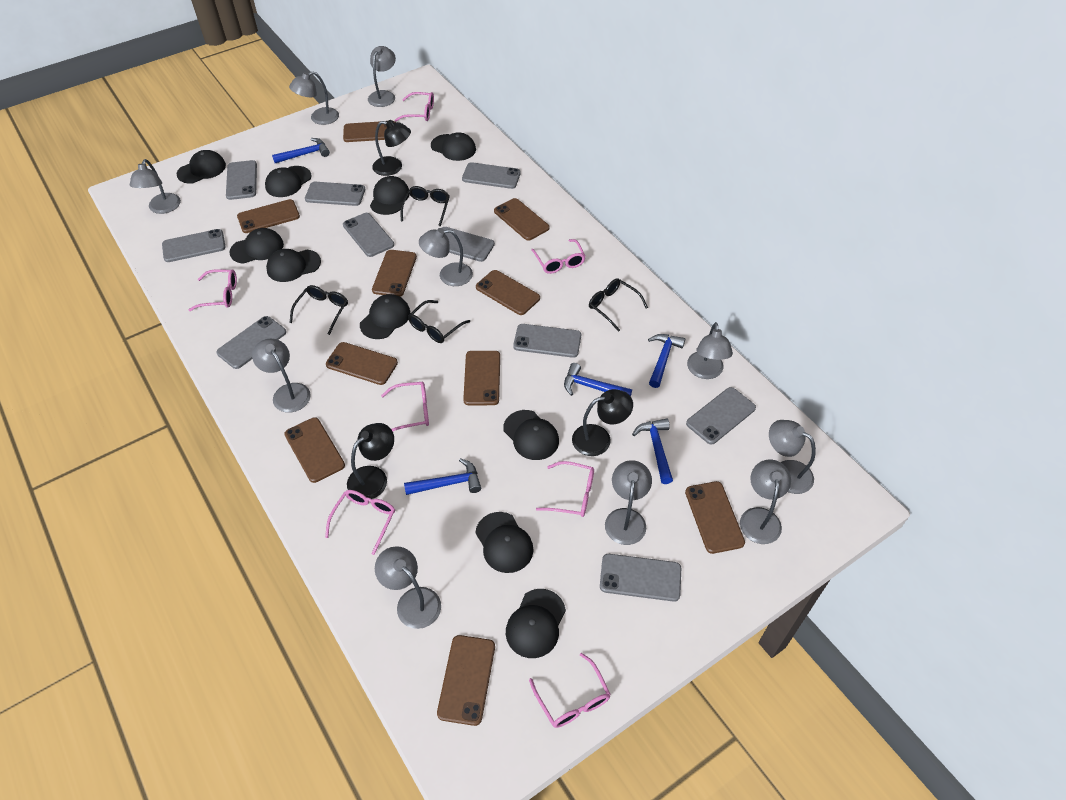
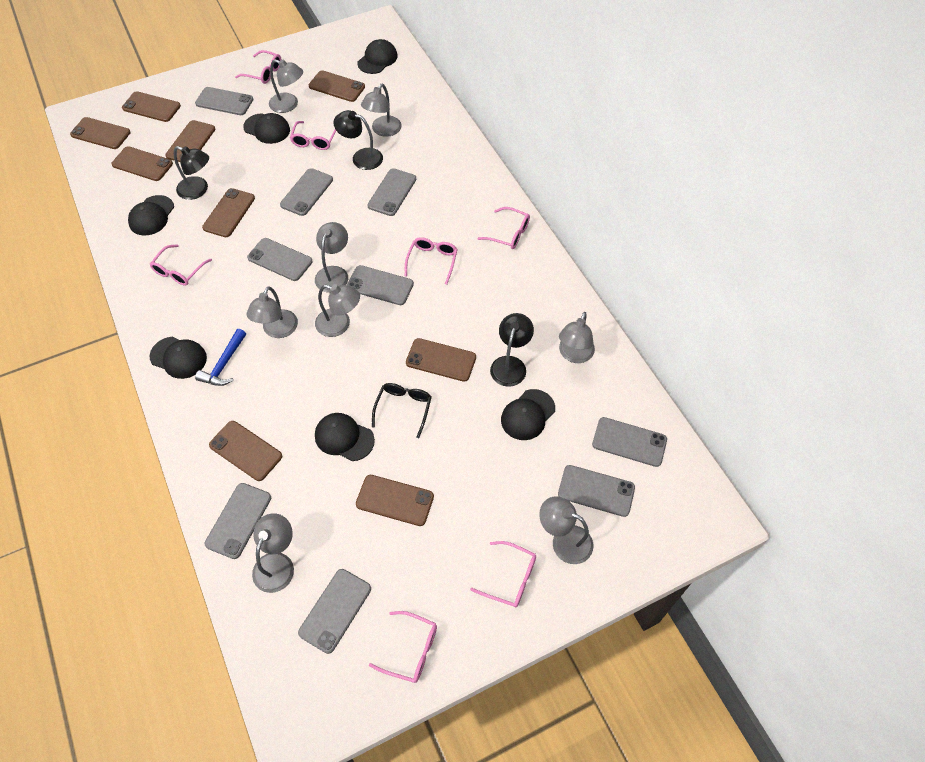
black cap: [177,150,226,184] [229,228,284,264] [265,166,312,197] [266,249,321,282] [360,294,410,339] [370,176,410,215] [431,132,476,161] [475,512,534,573] [503,410,559,460] [506,589,566,658] = 10 -> [128,195,174,236] [149,337,207,379] [243,113,290,144] [315,413,375,461] [357,39,398,74] [501,389,555,440] = 6
black glasses: [289,285,348,335] [400,186,450,226] [408,300,470,343] [589,278,648,332] = 4 -> [372,383,432,438] = 1
blue hammer: [272,138,330,163] [404,458,481,495] [564,363,632,396] [632,419,673,484] [648,334,685,388] = 5 -> [195,329,246,386] = 1
brown phone: [237,199,300,233] [284,417,345,483] [326,342,398,385] [343,121,396,142] [372,250,417,297] [437,635,495,726] [463,351,500,405] [476,270,540,315] [494,198,550,241] [685,481,745,554] = 10 -> [70,117,131,149] [111,146,173,181] [122,91,181,122] [165,120,215,162] [202,188,255,237] [209,421,282,481] [309,70,365,102] [356,475,434,526] [406,338,476,382] = 9
grey lamp: [130,159,181,214] [252,339,311,413] [289,71,339,125] [368,46,396,107] [375,546,441,629] [419,228,473,286] [605,460,652,545] [687,322,733,379] [740,460,791,544] [769,420,816,494] = 10 -> [247,286,298,338] [252,513,294,593] [269,59,303,113] [315,222,348,293] [315,284,360,337] [361,84,402,137] [539,497,593,564] [559,312,595,363] = 8
grey phone: [162,229,225,262] [216,316,286,369] [226,160,257,200] [305,182,365,206] [343,213,394,257] [442,227,495,262] [462,162,521,189] [513,324,581,358] [600,554,681,602] [686,387,756,445] = 10 -> [195,87,253,115] [205,483,271,559] [247,238,312,281] [280,168,333,216] [298,569,371,654] [347,265,414,305] [367,168,416,216] [558,465,635,517] [592,417,667,467] = 9

